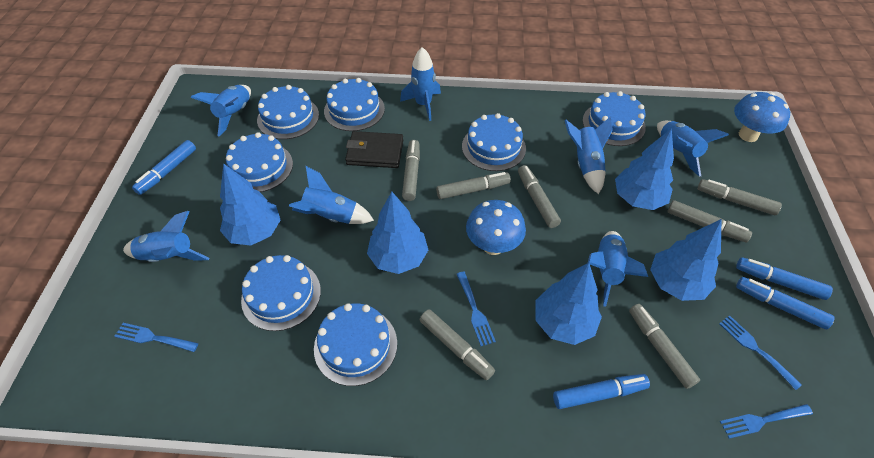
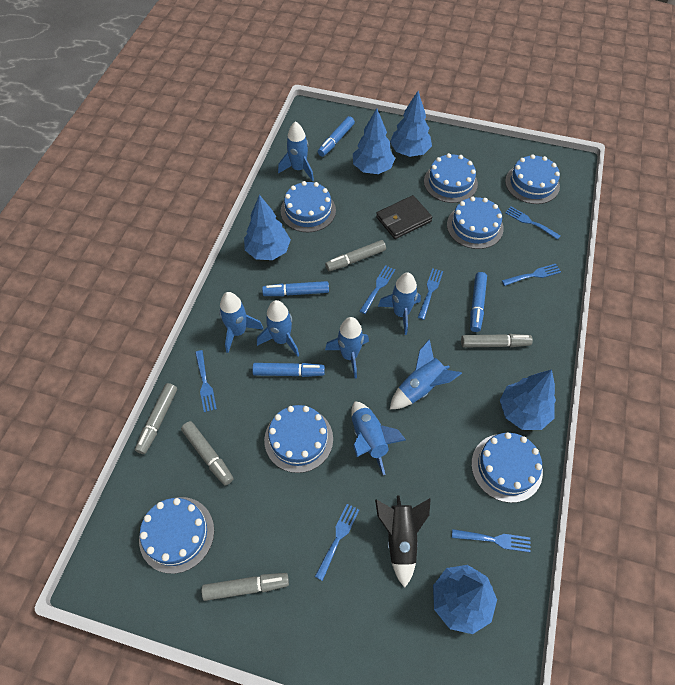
black rocket: none = 0 -> [375,495,431,588] = 1
blue fork: [114,323,198,352] [456,271,496,346] [719,316,802,390] [720,404,813,439] = 4 -> [195,350,217,412] [315,504,359,581] [360,265,395,314] [418,268,443,320] [452,529,531,552] [502,264,561,286] [505,207,561,240] = 7
blue mushroom: [466,200,526,255] [734,92,790,142] = 2 -> none = 0
grey marker: [402,140,420,201] [420,309,495,380] [436,172,511,199] [518,165,561,228] [629,304,700,389] [667,200,752,242] [698,179,782,215] = 7 -> [135,383,177,454] [181,421,234,486] [202,573,289,601] [325,240,386,271] [461,334,533,348] = 5

